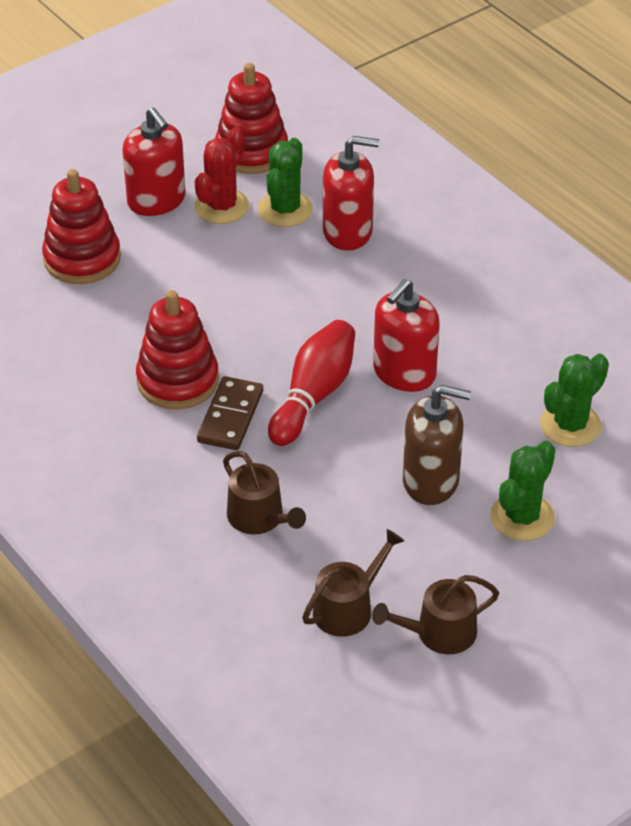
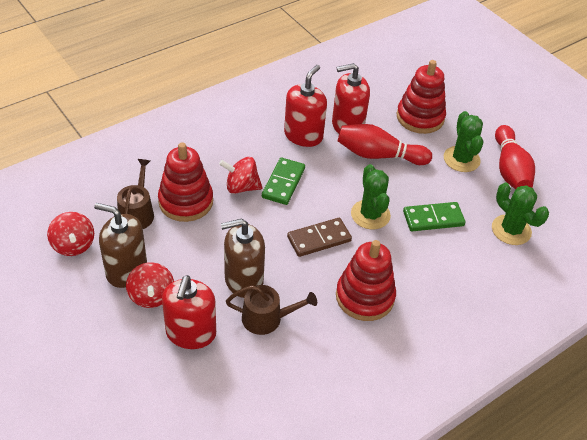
brown soap dispenser: [403,385,471,505] = 1 -> [94,203,147,288] [221,219,265,298] = 2
brown watering can: [223,451,306,534] [302,529,404,637] [372,575,499,654] = 3 -> [117,159,154,229] [226,285,317,335] = 2
green domino: none = 0 -> [262,158,305,205] [403,202,465,231] = 2
red bowling pin: [268,320,355,446] = 1 -> [338,124,432,165] [495,125,535,189] = 2
red cactus: [194,127,249,224] = 1 -> none = 0
red spinning top: none = 0 -> [47,212,94,256] [126,262,174,308] [219,157,263,194] = 3

